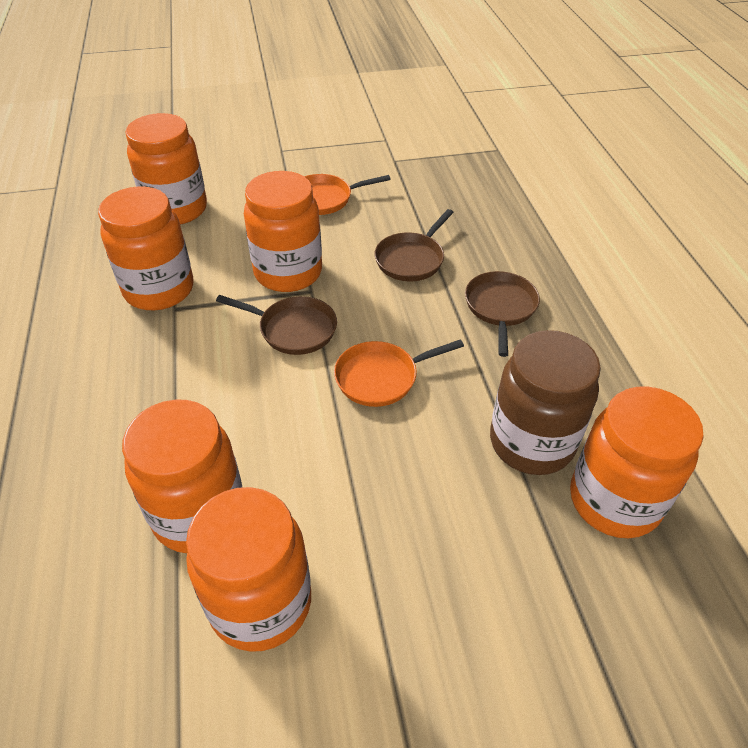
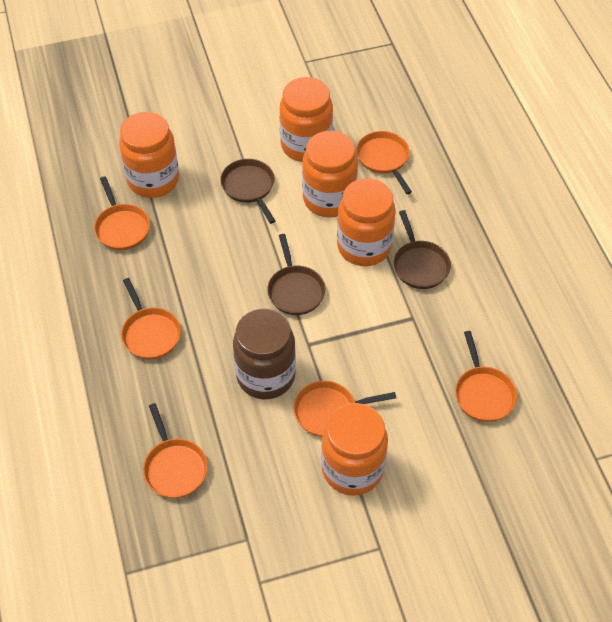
orange jar: [98,187,193,310] [122,399,243,553] [126,113,207,225] [186,487,311,652] [244,171,322,292] [570,387,704,538] = 6 -> [119,112,179,198] [280,77,333,162] [302,131,358,217] [321,403,388,496] [337,178,396,266] = 5
orange pan: [304,174,391,215] [334,340,464,407] = 2 -> [94,176,150,250] [121,278,181,359] [143,403,208,498] [294,381,396,437] [356,131,412,194] [455,331,517,422] = 6

